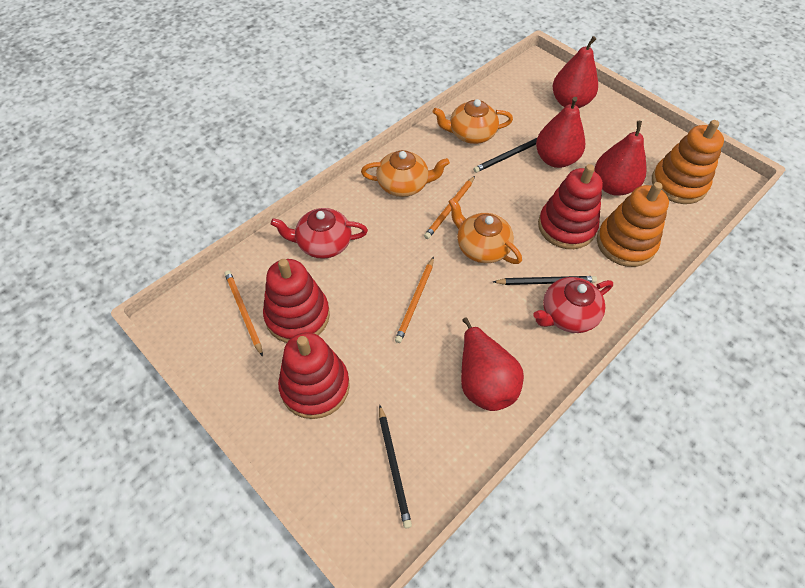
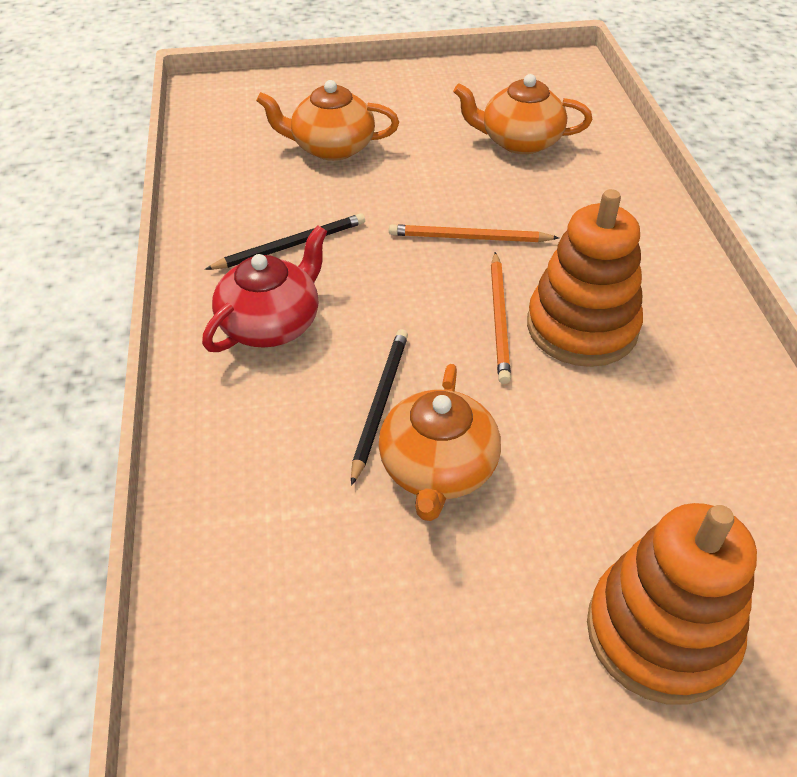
black pencil: [379,405,412,529] [473,138,537,173] [493,276,597,285] = 3 -> [205,213,365,270] [351,329,408,486] = 2
orange pencil: [224,270,263,357] [395,257,434,343] [424,176,475,239] = 3 -> [389,224,559,242] [491,252,511,384] = 2
red pear: [461,317,524,411] [536,97,585,168] [553,36,598,108] [594,121,647,196] = 4 -> none = 0
red stacking toy: [263,259,330,343] [278,332,350,419] [538,164,603,249] = 3 -> none = 0
red teapot: [271,208,368,259] [533,277,613,333] = 2 -> [202,225,327,352] = 1

